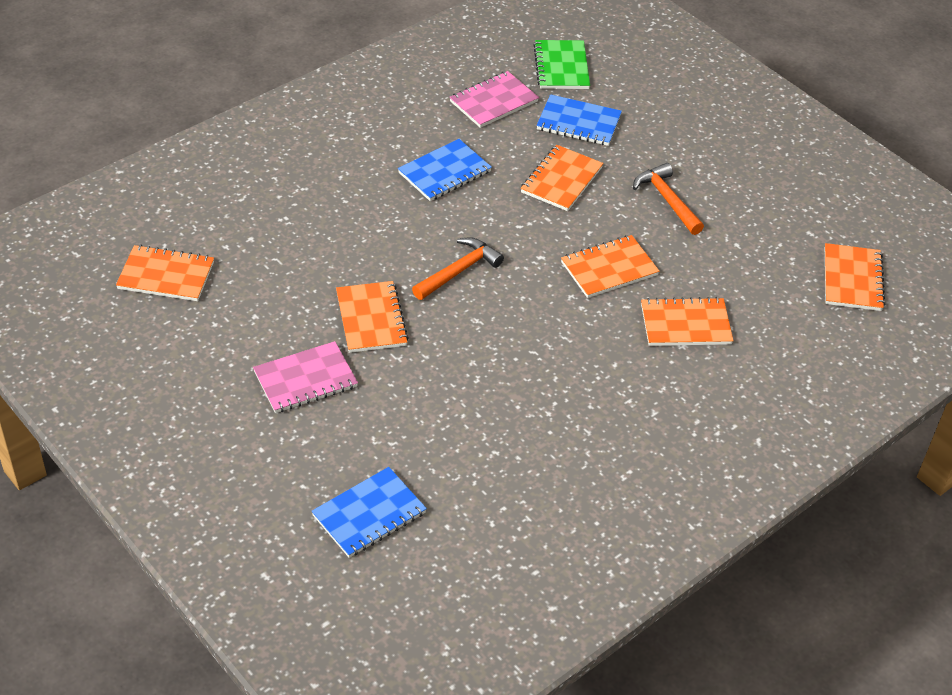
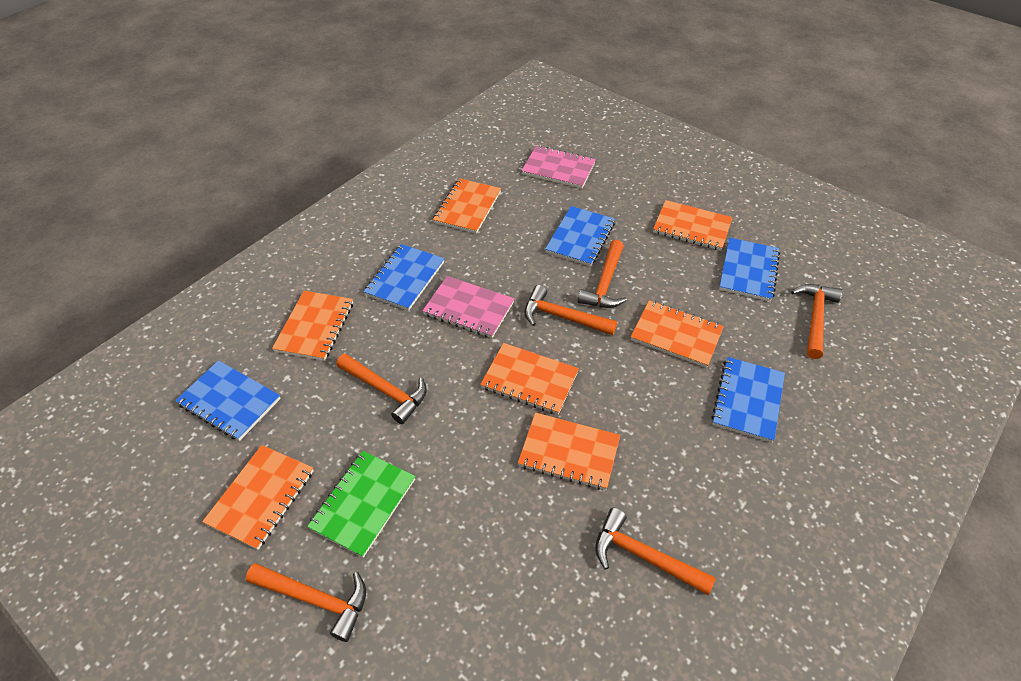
blue notebook: [311,467,427,558] [398,139,492,201] [537,94,622,146] = 3 -> [175,360,281,441] [363,244,445,311] [545,206,615,266] [711,357,785,443] [719,237,780,301] = 5
orange hammer: [412,237,504,300] [633,163,704,235] = 2 -> [246,563,366,642] [337,353,427,424] [525,285,617,335] [578,240,627,308] [595,508,716,595] [791,284,842,359] = 6
orange notebook: [116,245,214,301] [336,281,408,353] [521,145,603,211] [561,235,660,298] [641,297,734,346] [825,243,885,311] = 6 -> [202,445,314,550] [272,291,353,361] [433,178,501,234] [480,343,579,415] [518,413,620,490] [631,300,724,368] [653,200,733,251] = 7

